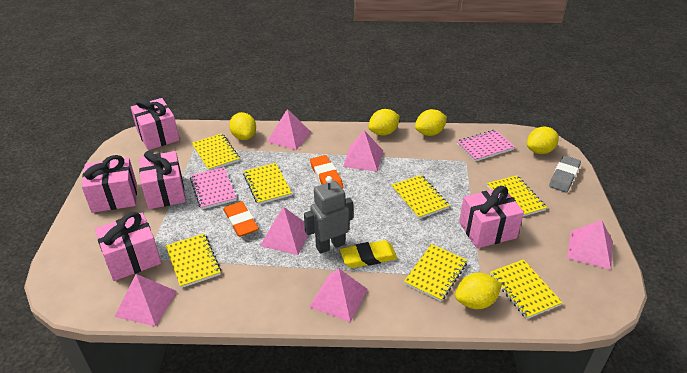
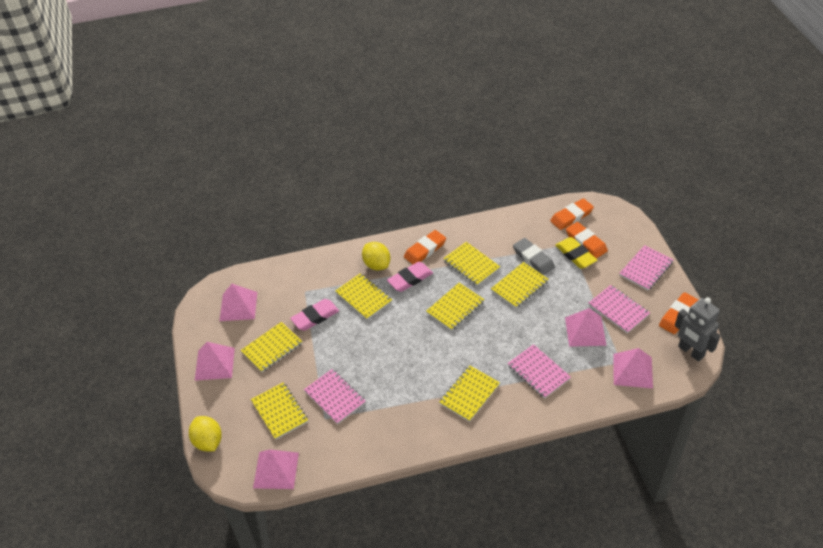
orange eraser: [223,201,259,237] [310,155,343,189] = 2 -> [404,230,446,264] [550,198,594,230] [566,222,608,259] [659,292,699,334] = 4
pink eraser: none = 0 -> [290,299,339,331] [387,262,433,292] = 2
pink gift: [82,155,137,213] [95,212,161,281] [131,98,179,150] [139,151,186,209] [459,186,524,248] = 5 -> none = 0
pink notebook: [190,167,237,209] [457,130,515,161] = 2 -> [304,369,366,424] [508,344,571,399] [589,285,650,333] [619,245,673,290] = 4
pink pyramid: [114,274,177,326] [260,207,308,255] [267,109,311,150] [310,268,368,322] [343,130,383,172] [567,220,613,270] = 6 -> [195,342,235,381] [219,284,257,321] [253,449,299,489] [565,308,607,347] [613,348,653,389] = 5
yellow lemon: [229,112,256,140] [368,109,400,136] [415,109,447,136] [455,273,502,309] [527,127,559,154] = 5 -> [189,416,222,451] [362,242,390,270] = 2

